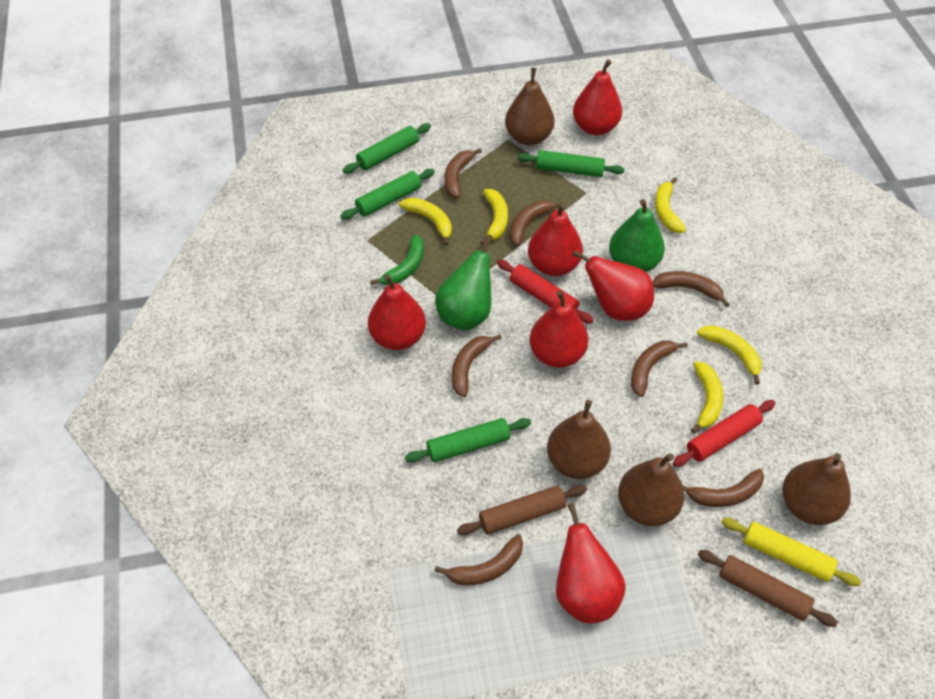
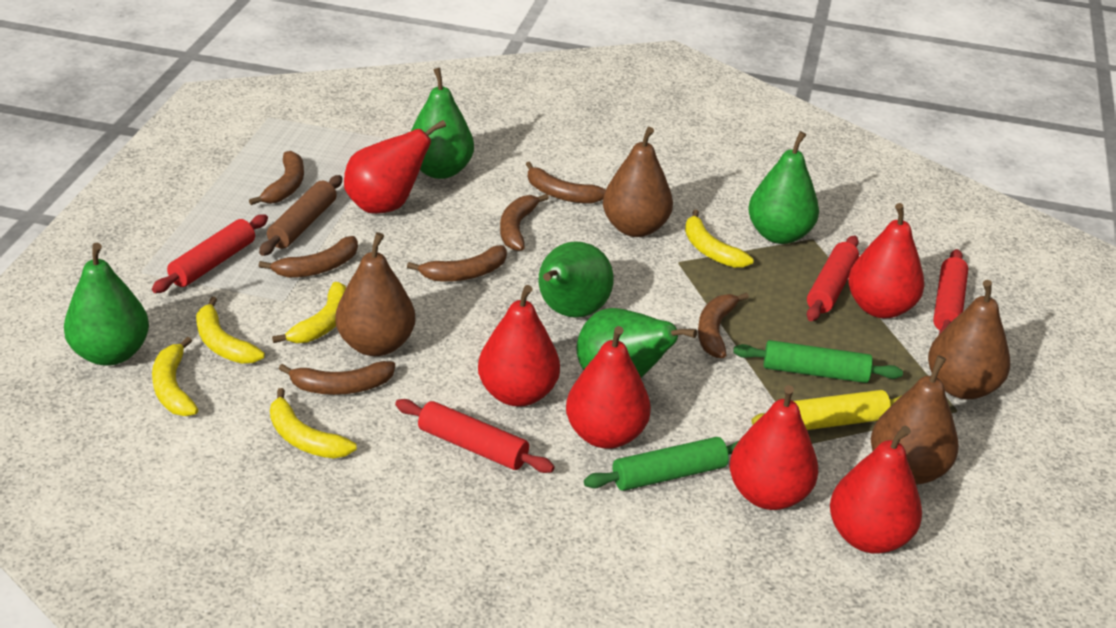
brown rolling pin: [457,485,587,535] [698,550,838,627] = 2 -> [259,175,342,256] = 1
green banana: [370,234,424,285] = 1 -> none = 0
green pear: [435,234,493,330] [609,199,665,272] = 2 -> [64,243,149,366] [410,68,474,179] [539,241,614,318] [577,308,697,378] [748,131,819,244] = 5
green rolling pin: [340,169,435,219] [343,123,431,173] [405,418,531,462] [517,150,624,177] = 4 -> [584,437,739,491] [733,340,903,383] = 2
red rolling pin: [497,260,594,324] [673,400,775,467] = 2 -> [152,214,268,293] [395,399,555,473] [806,236,859,321] [933,249,968,334] = 4

